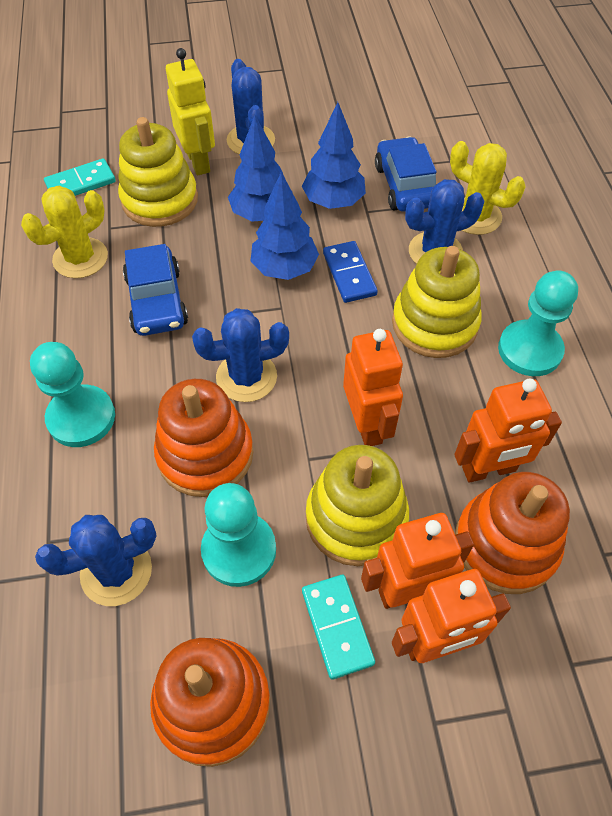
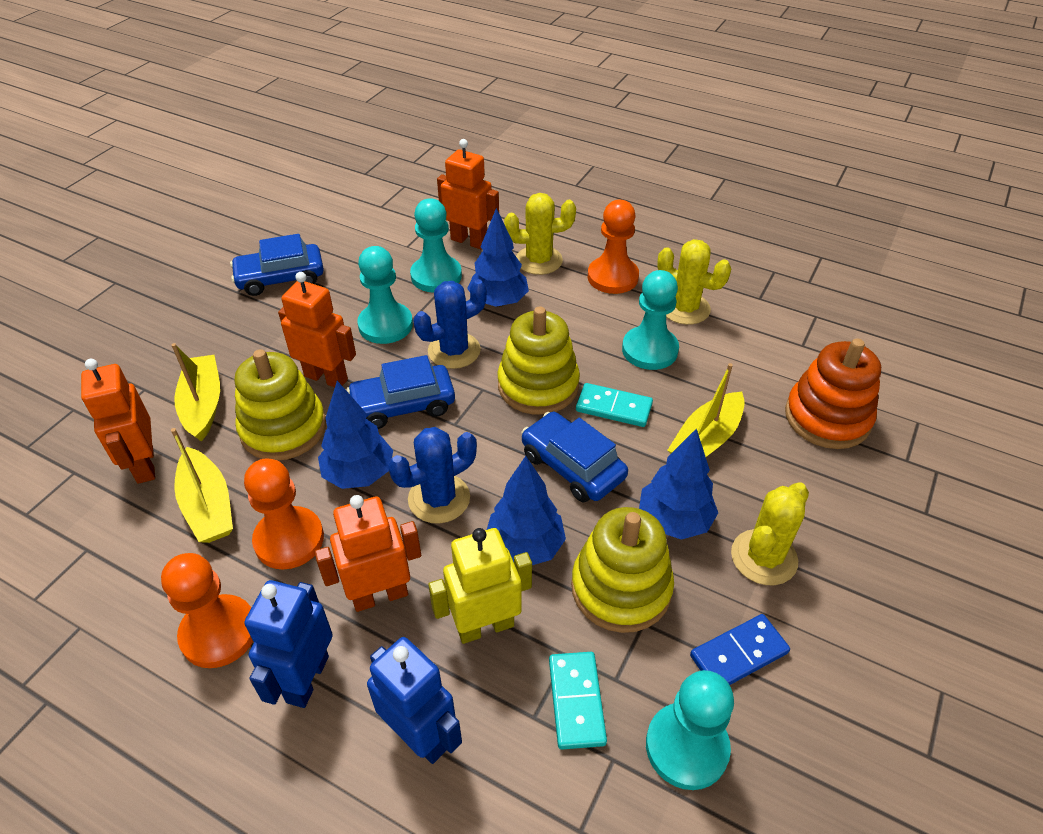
blue cactus: [35,515,157,606] [192,308,289,402] [227,59,275,155] [405,179,484,264] = 4 -> [388,427,477,524] [413,279,487,369] = 2
blue car: [123,244,188,336] [375,137,437,212] = 2 -> [230,234,324,296] [347,355,455,429] [522,412,628,503] = 3
blue robot: none = 0 -> [244,580,333,708] [367,637,462,764] = 2
blue tree: [228,115,285,222] [250,172,319,280] [302,102,366,209] = 3 -> [318,381,393,489] [467,208,529,307] [487,456,566,565] [639,428,718,540] = 4
orange pawn: none = 0 -> [161,553,253,668] [244,458,324,569] [588,200,639,294] = 3
orange stacking toy: [150,638,270,767] [154,379,253,497] [455,472,570,594] = 3 -> [785,338,881,449] = 1
turquoise pawn: [30,342,115,447] [201,483,276,587] [498,271,578,376] = 3 -> [357,246,413,344] [410,198,462,293] [622,270,679,370] [646,670,734,790] = 4
yellow boat: none = 0 -> [171,343,220,441] [171,428,233,543] [667,363,745,457] = 3
yellow cactus: [21,186,108,278] [450,141,526,235] = 2 -> [504,193,576,275] [657,239,731,325] [731,482,809,585] = 3

